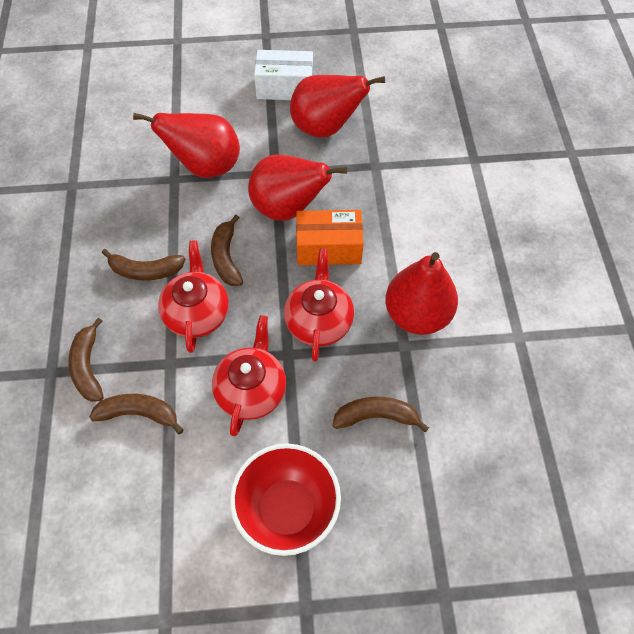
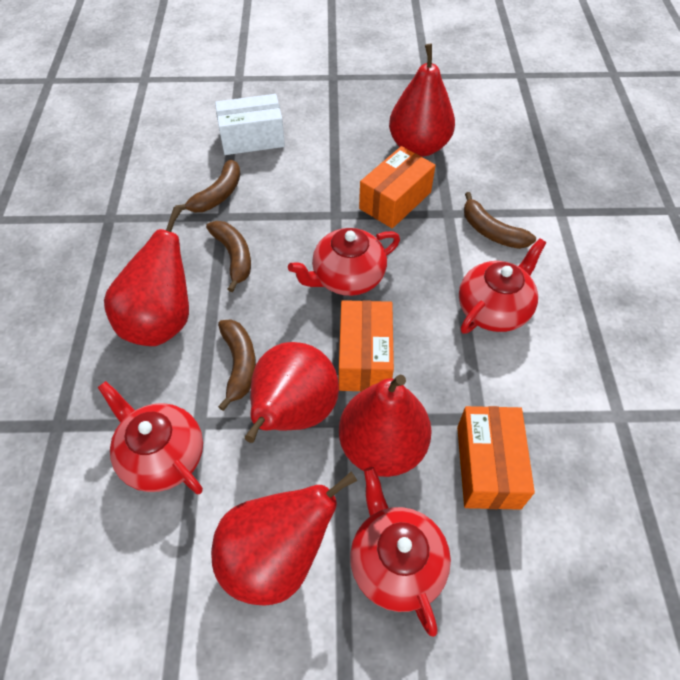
brown banana: [69,318,104,402] [89,394,184,434] [102,249,185,280] [211,215,243,286] [332,397,429,432] = 5 -> [175,159,241,212] [206,221,251,292] [218,319,256,411] [464,192,536,249] = 4
orange box: [296,210,364,265] = 1 -> [339,300,394,392] [359,146,436,228] [457,406,535,510] = 3
red bowl: [230,443,341,556] = 1 -> none = 0
red pear: [133,113,240,178] [248,155,347,221] [290,75,385,137] [385,252,458,335] = 4 -> [104,207,189,346] [211,472,357,606] [245,342,339,443] [339,375,432,477] [389,43,455,157] = 5
red teapot: [158,241,229,353] [212,315,286,436] [284,248,354,362] = 3 -> [98,381,203,494] [288,228,400,296] [350,467,451,637] [459,238,546,334] = 4

